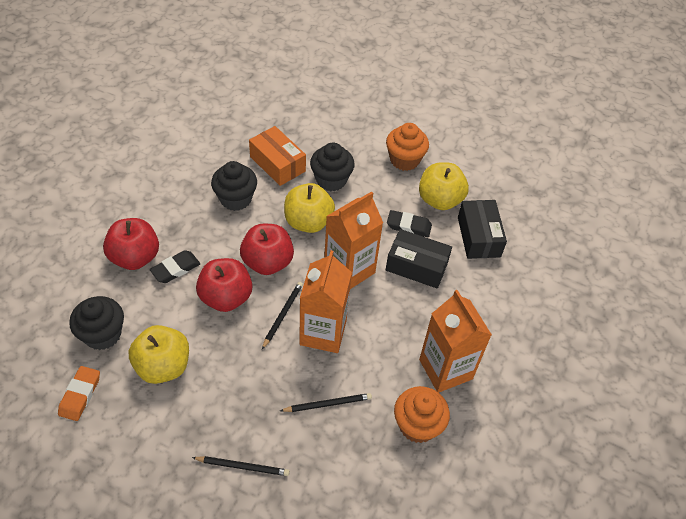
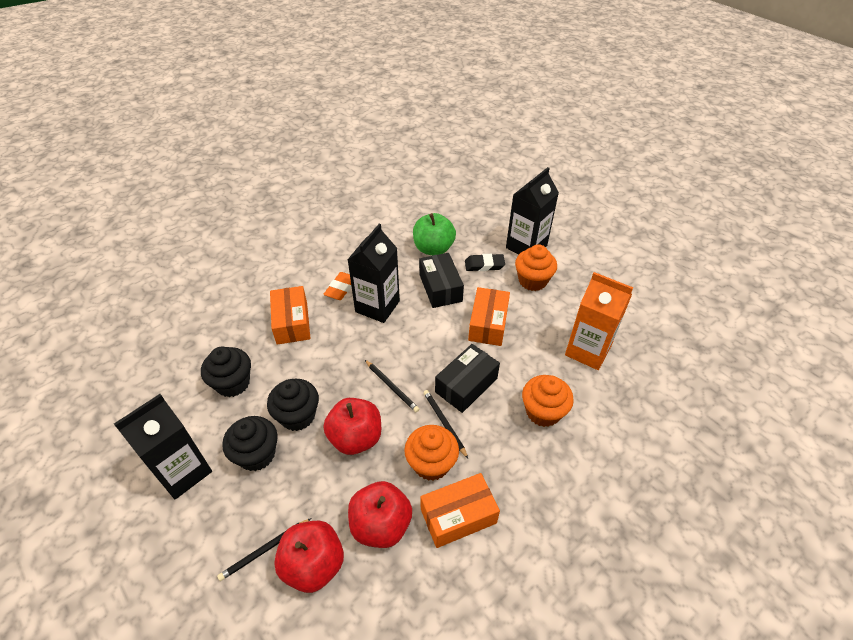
black carton: none = 0 -> [114,394,212,499] [347,224,400,323] [506,167,559,255] = 3
black eraser: [150,250,200,283] [387,210,432,237] = 2 -> [465,254,505,271] = 1
green apple: none = 0 -> [413,213,456,255] = 1
orange box: [249,126,306,186] = 1 -> [270,286,311,345] [420,473,500,548] [468,287,510,346] = 3
orange carton: [299,250,352,353] [324,191,383,289] [419,290,492,393] = 3 -> [565,272,633,370] = 1
orange cupcake: [386,123,429,171] [394,386,450,443] = 2 -> [404,425,459,481] [515,244,557,291] [522,375,574,427] = 3
yellow apple: [128,325,189,384] [284,183,335,233] [419,162,469,210] = 3 -> none = 0

